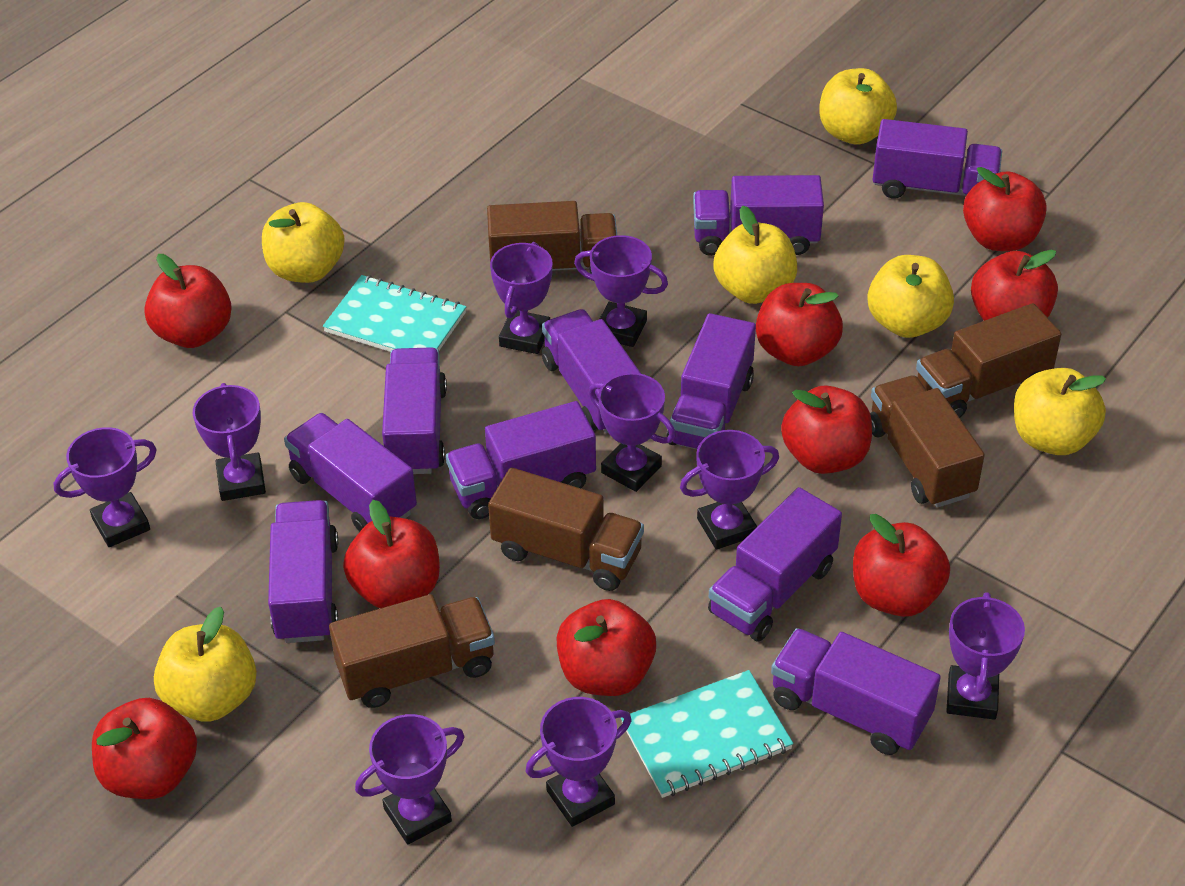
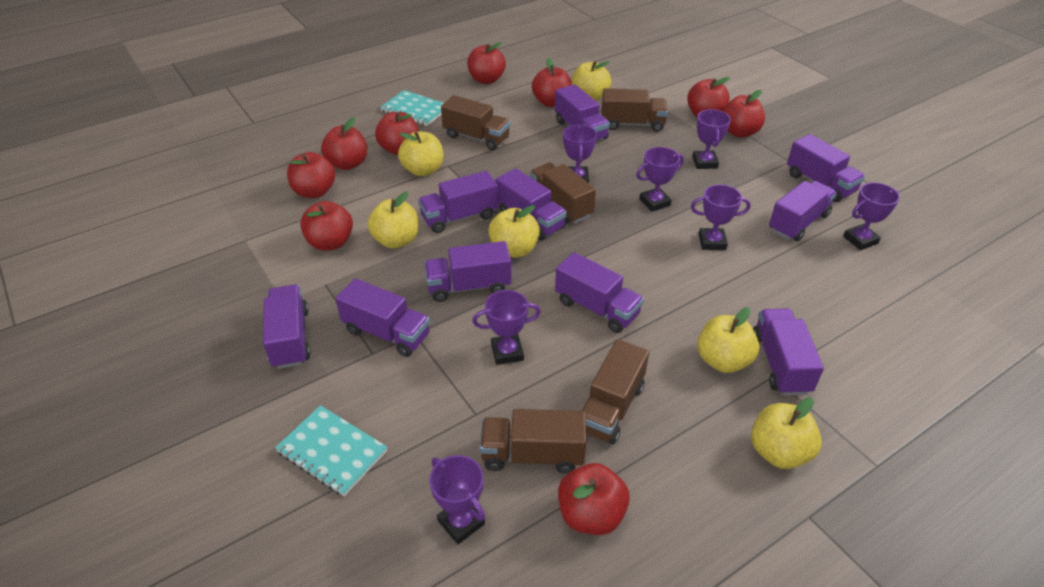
purple trophy: [54,427,157,547] [193,383,266,501] [355,714,465,845] [490,242,552,354] [525,697,632,827] [574,235,668,347] [589,373,676,492] [680,430,779,549] [946,592,1025,720] = 9 -> [429,455,485,544] [472,290,541,365] [563,125,597,183] [636,147,684,212] [691,184,751,250] [692,109,731,169] [843,182,900,250] = 7

